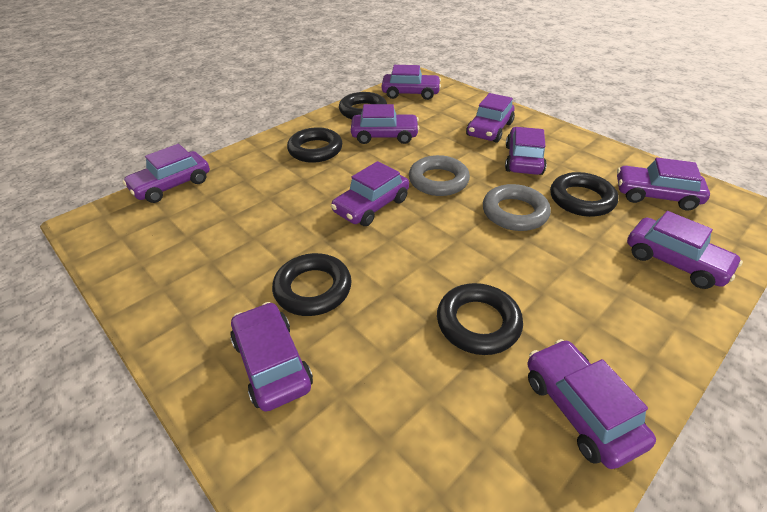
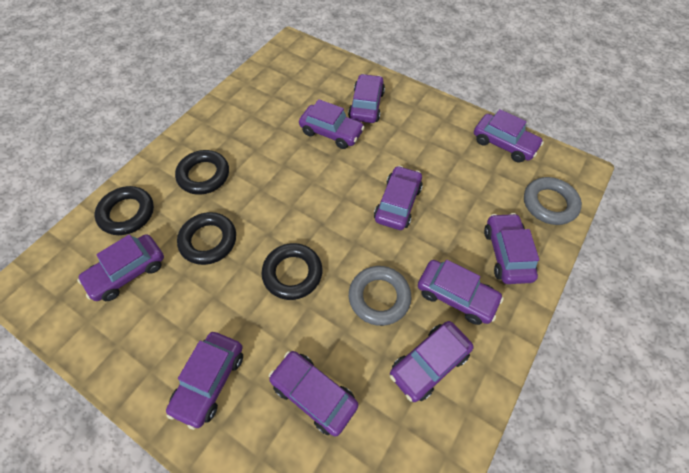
black ring: [272,253,352,316] [287,127,342,163] [339,92,387,119] [437,283,523,355] [550,172,618,217] = 5 -> [95,186,154,235] [175,150,229,195] [177,212,236,265] [261,243,323,300] = 4

